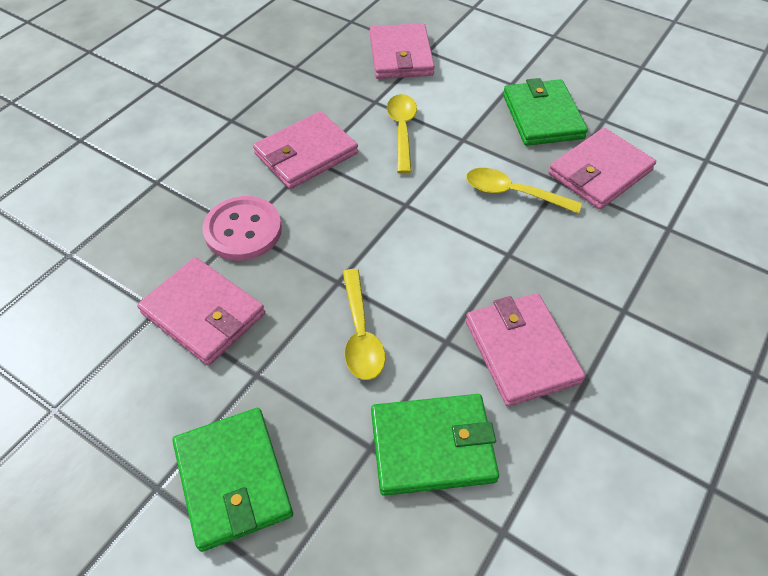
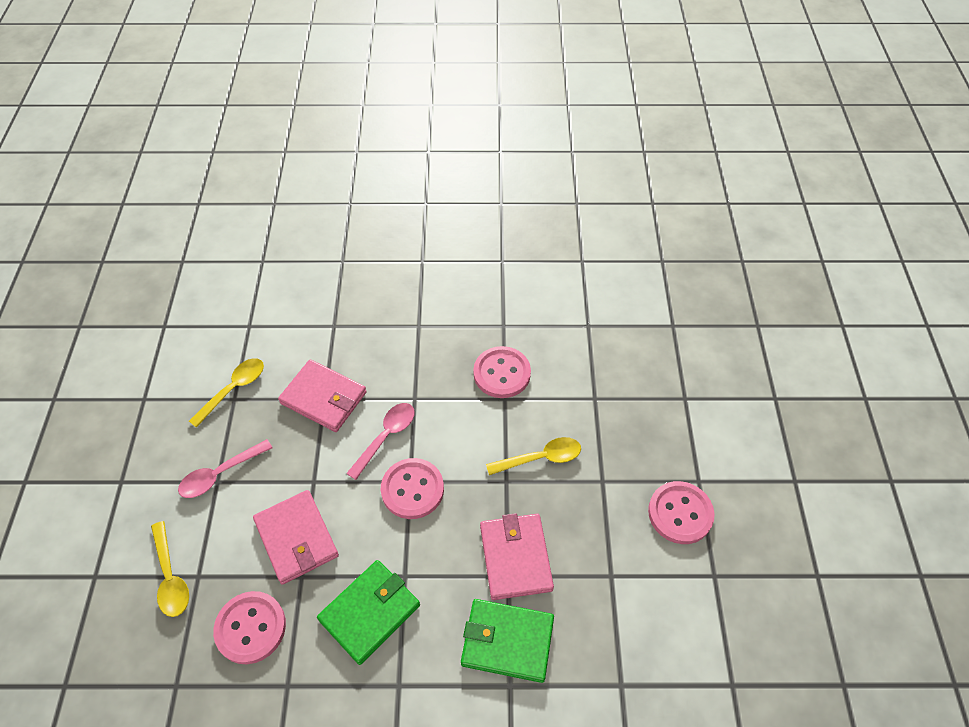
green wallet: [173,408,293,552] [371,394,499,496] [503,78,588,146] = 3 -> [317,560,420,665] [461,599,554,683] = 2
pink button: [202,196,282,261] = 1 -> [213,591,286,664] [381,458,444,519] [473,346,531,398] [648,481,715,544] = 4
pink spoon: none = 0 -> [178,439,272,498] [346,403,415,480] = 2
pink wallet: [137,257,265,365] [253,111,358,189] [370,23,435,79] [466,293,585,407] [548,128,656,209] = 5 -> [253,490,339,585] [278,360,367,432] [480,513,554,600] = 3

